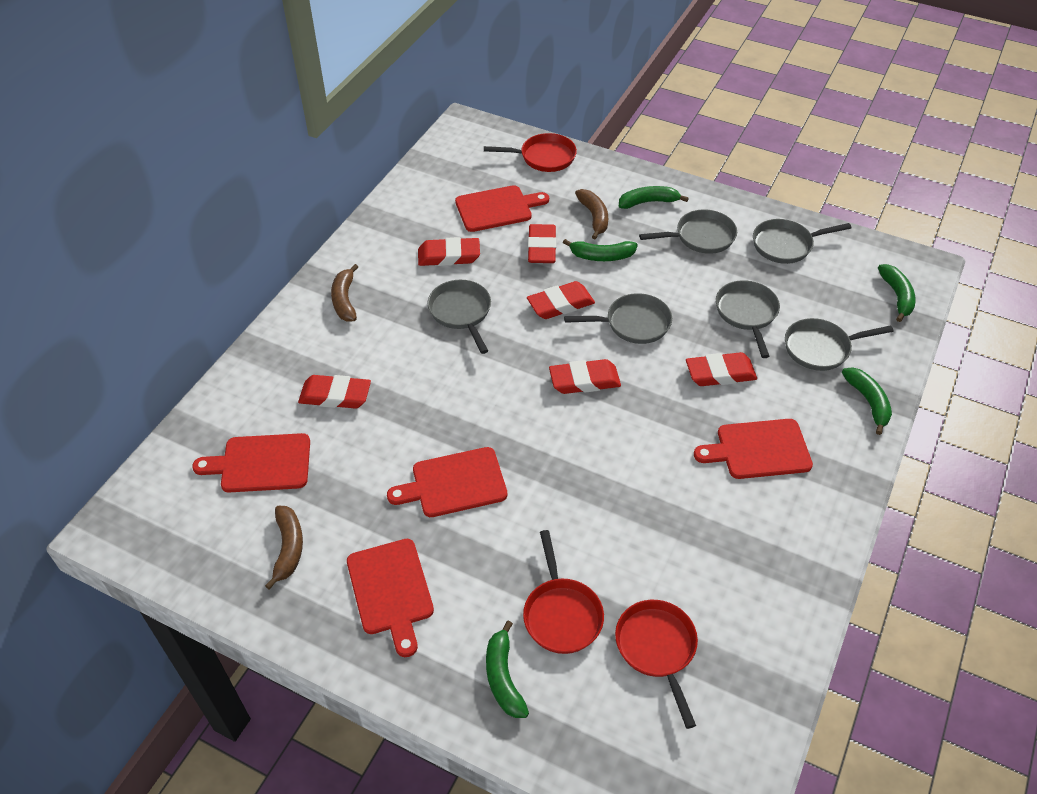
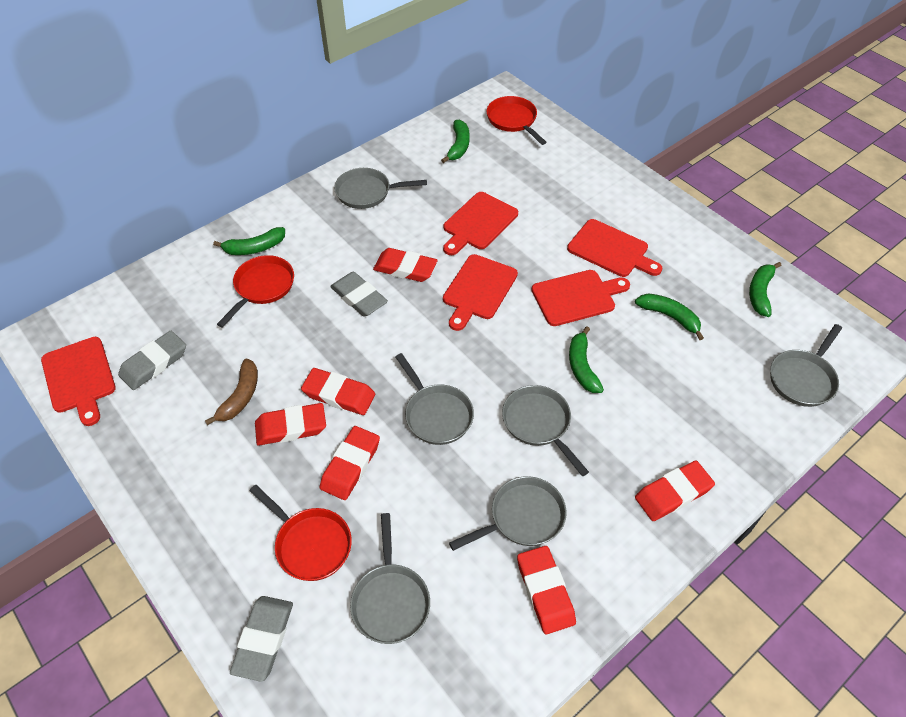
brown banana: [265,506,303,590] [331,264,358,322] [575,189,608,239] = 3 -> [205,359,258,425] = 1
grey eraser: none = 0 -> [118,331,186,390] [230,596,293,682] [330,272,388,317] = 3

